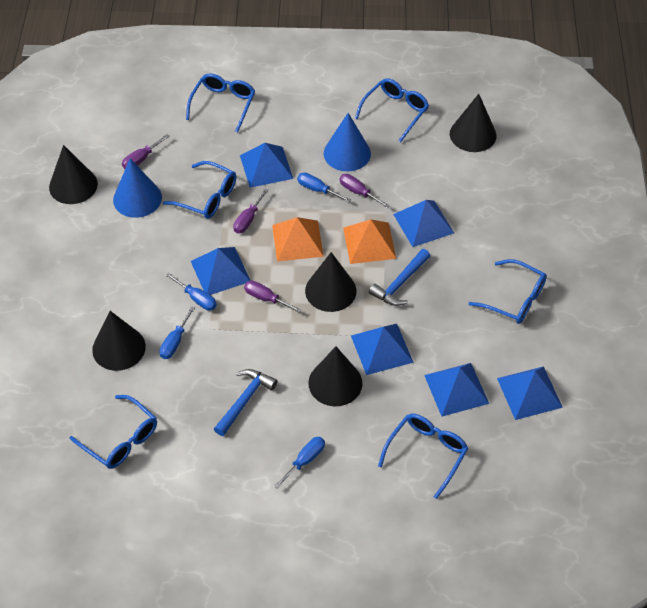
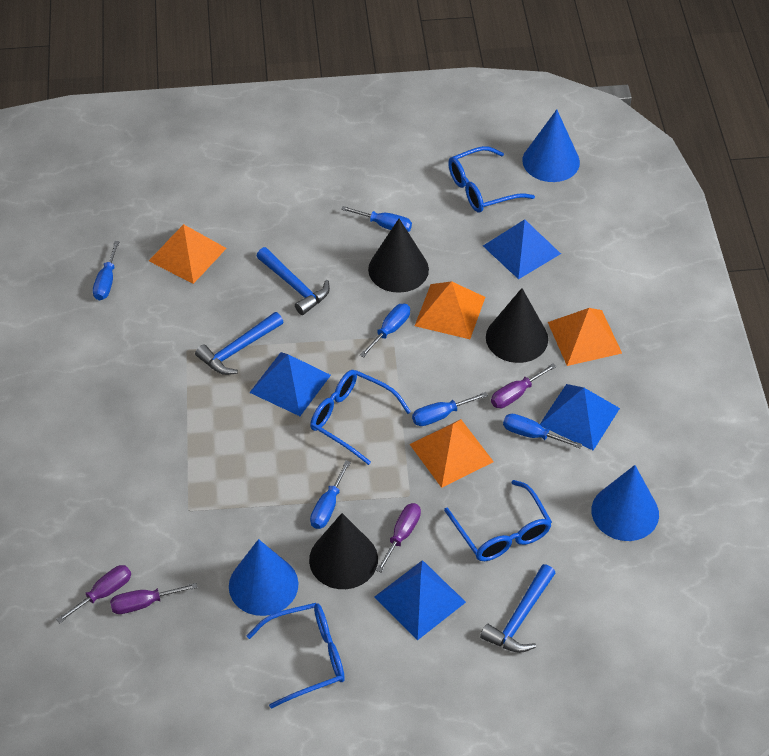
black cone: [49,145,98,204] [92,311,146,371] [305,252,356,312] [308,347,363,406] [450,94,496,152] = 5 -> [309,513,378,589] [368,219,429,293] [486,288,548,363] = 3
blue cone: [113,158,162,218] [324,113,371,171] = 2 -> [229,539,298,616] [522,110,580,182] [591,465,659,541] = 3
blue glasses: [69,395,157,469] [163,161,236,219] [186,73,255,133] [355,78,429,142] [378,414,468,499] [469,259,547,324] = 6 -> [247,603,345,709] [310,370,411,465] [444,480,552,561] [448,146,535,213] = 4
blue hammer: [214,369,278,436] [369,249,430,306] = 2 -> [195,312,283,375] [256,247,330,315] [480,564,555,653] = 3
blue pyramid: [191,247,251,295] [240,143,293,188] [351,324,414,375] [393,200,454,247] [424,363,489,416] [497,366,563,420] = 6 -> [249,352,331,416] [375,560,466,640] [483,219,561,279] [540,384,620,450] = 4
blue screwdriver: [159,306,195,359] [166,273,217,311] [274,437,325,489] [297,173,351,202] = 4 -> [93,241,120,301] [310,460,351,529] [341,206,412,232] [360,303,410,357] [412,392,488,426] [503,414,582,448] = 6
orange pyramid: [272,217,324,261] [343,219,397,264] = 2 -> [149,224,227,284] [410,419,494,488] [415,281,485,339] [548,308,622,366] = 4

